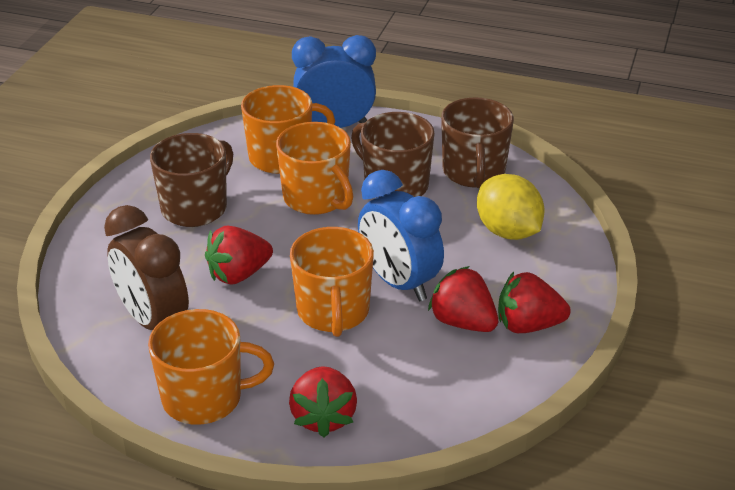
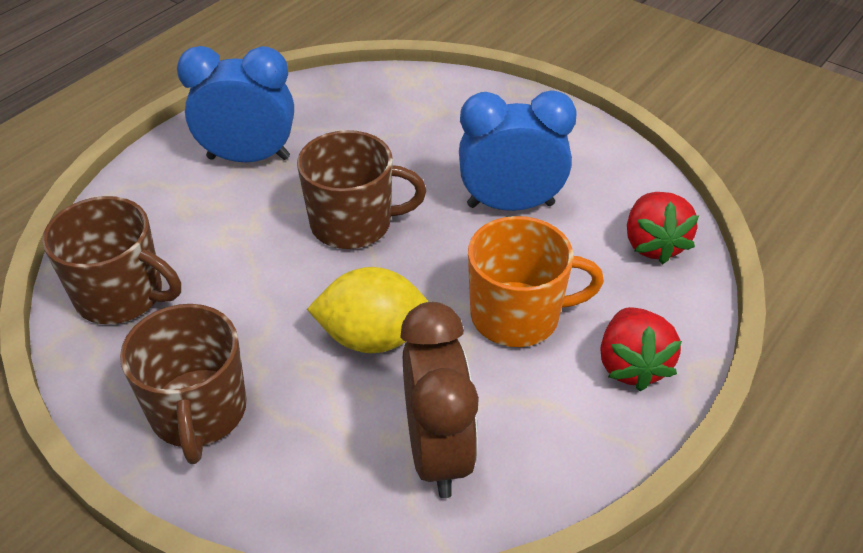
orange mug: [148,309,274,425] [241,85,335,174] [276,122,353,215] [290,227,374,337] = 4 -> [468,216,604,347] = 1
red strawberry: [205,226,273,285] [289,366,357,437] [428,266,498,332] [498,272,571,333] = 4 -> [600,307,682,391] [627,192,699,264] = 2

